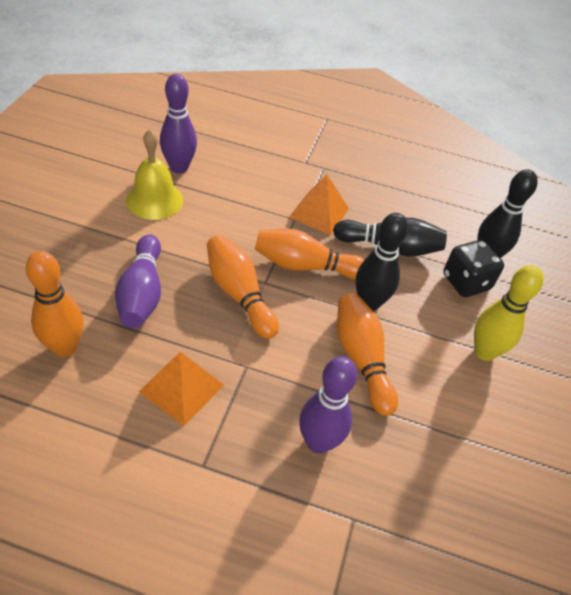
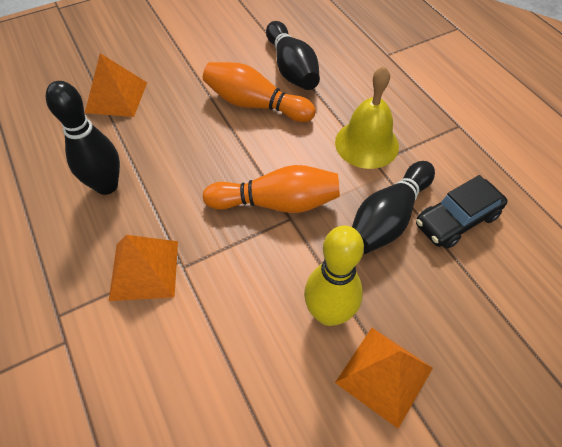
black car: none = 0 -> [416,175,507,249] = 1
black dice: [443,240,504,297] = 1 -> none = 0
orange bowling pin: [26,251,84,357] [207,235,279,339] [255,229,364,279] [337,293,398,416] = 4 -> [203,62,316,122] [203,165,340,213] = 2
orange pyramid: [139,352,224,426] [289,175,349,235] = 2 -> [85,53,147,117] [109,235,178,301] [335,328,433,429] = 3
purple bowling pin: [115,234,161,328] [160,74,197,174] [299,357,357,454] = 3 -> none = 0

